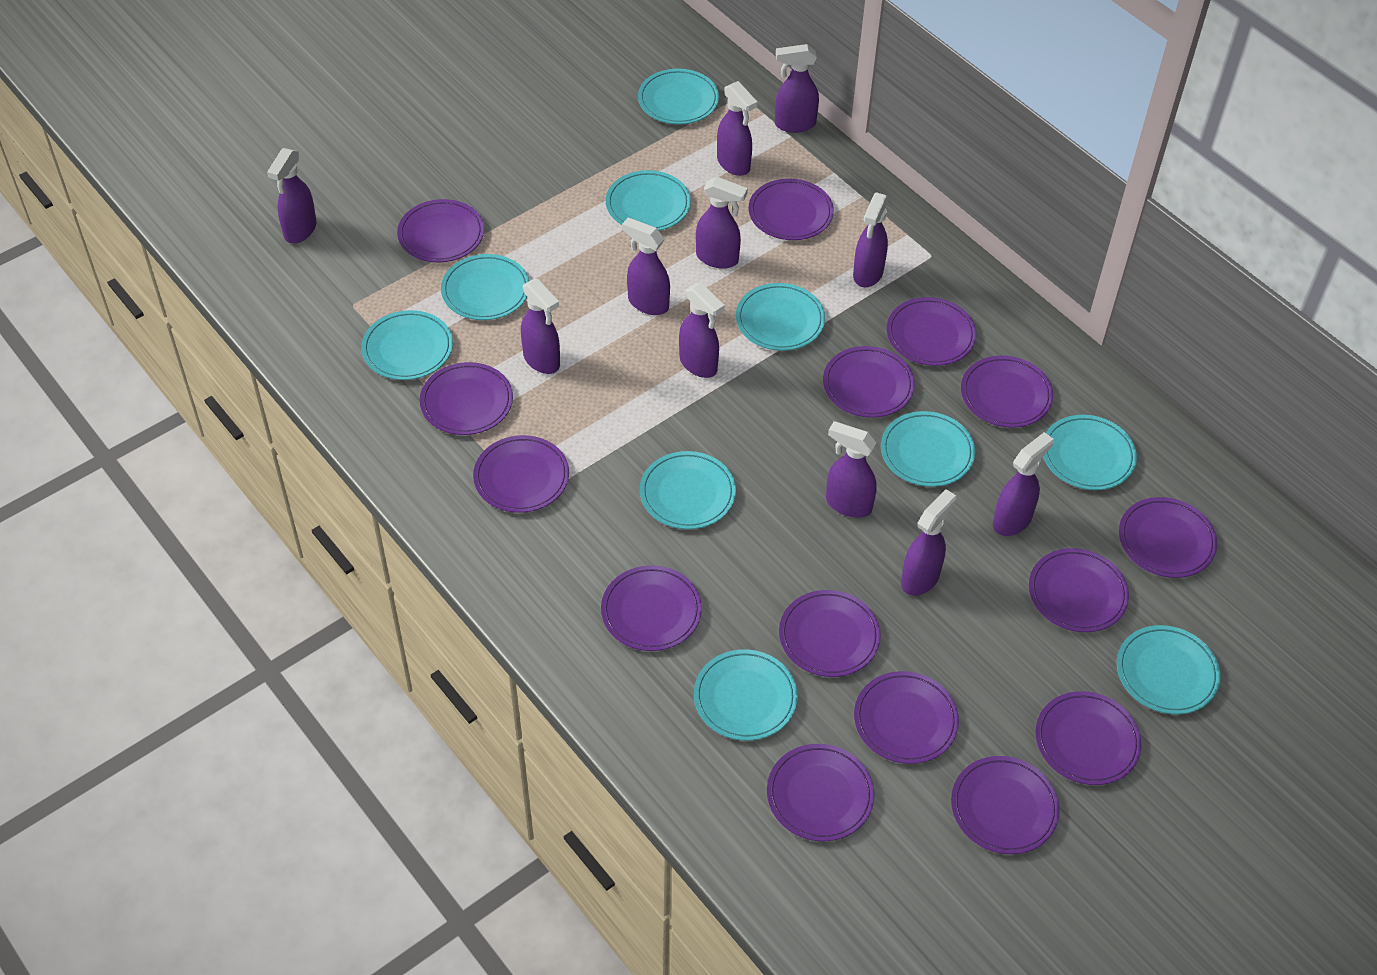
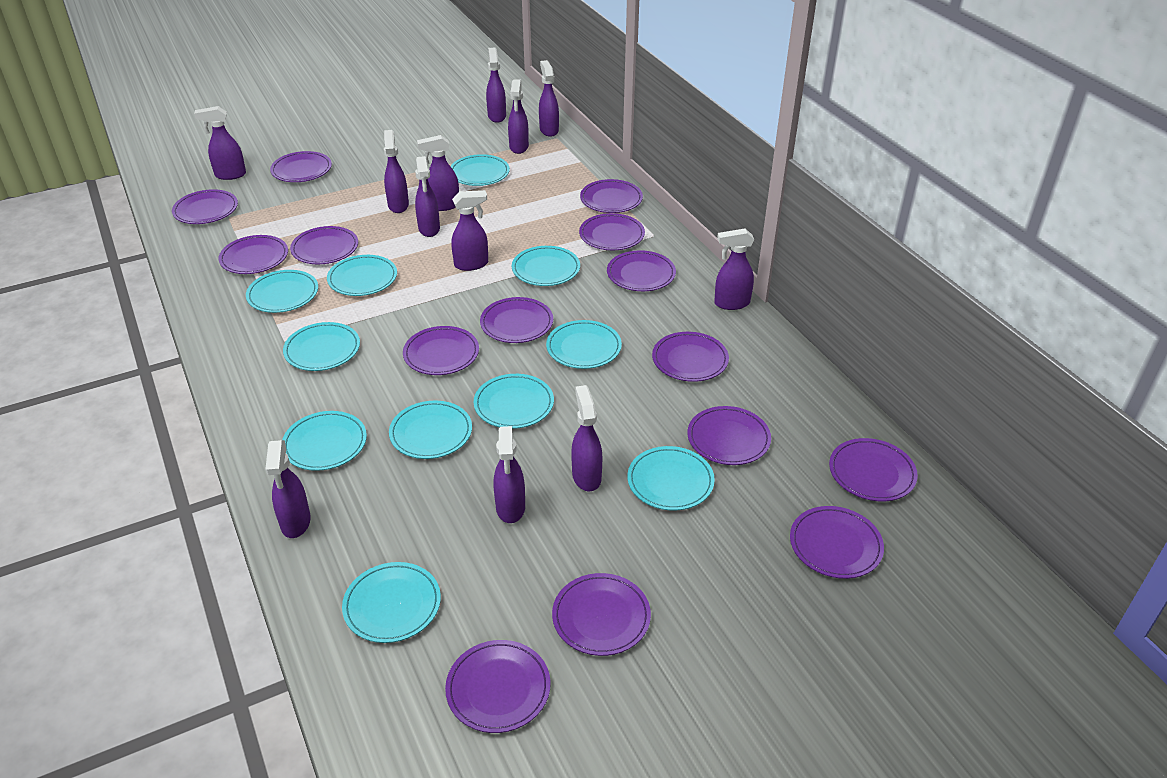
purple spray bottle: [267,148,317,243] [521,278,560,374] [622,217,670,315] [679,283,725,378] [696,177,748,269] [717,81,757,176] [775,44,819,133] [826,421,877,518] [853,192,889,287] [901,489,956,596] [993,432,1054,536] = 11 -> [194,106,246,180] [265,440,311,538] [384,130,409,213] [415,156,440,237] [417,135,459,211] [451,190,488,271] [486,48,506,123] [493,426,525,523] [508,79,529,154] [539,60,559,137] [571,385,602,491] [714,228,754,310] = 12
turquoise plate: [361,310,453,380] [441,254,529,320] [606,170,691,231] [638,69,719,124] [640,451,736,529] [694,649,798,741] [736,283,825,351] [881,411,975,487] [1043,415,1137,490] [1117,625,1220,714] = 10 -> [246,270,318,313] [282,411,367,471] [283,322,360,371] [327,255,397,296] [342,562,441,643] [389,401,472,459] [450,154,510,186] [474,374,554,429] [512,246,580,286] [546,320,622,369] [627,446,715,511] = 11

